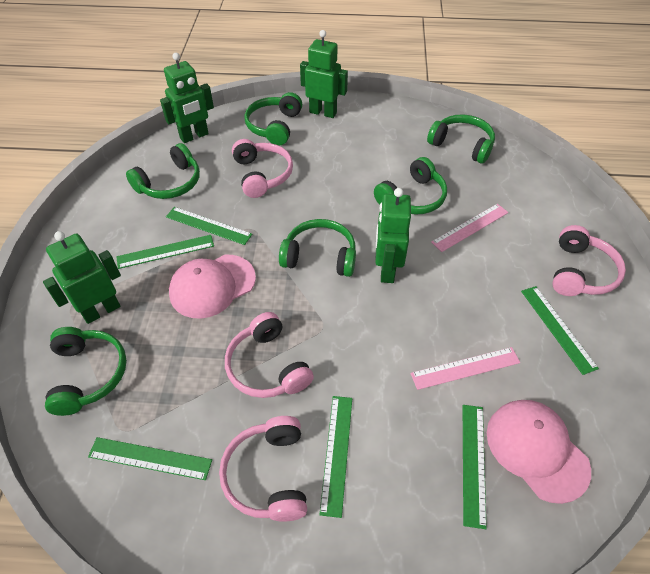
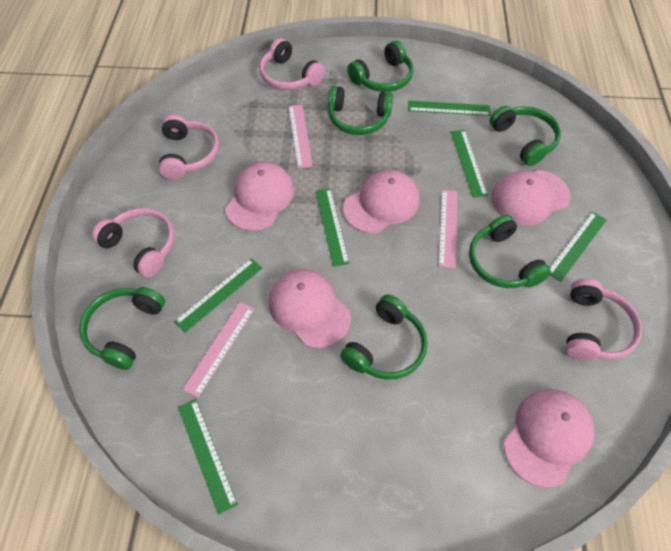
green robot: [43,231,121,324] [160,53,214,143] [300,30,348,118] [375,188,411,283] = 4 -> none = 0
pink cap: [169,255,256,319] [487,400,591,504] = 2 -> [225,162,294,231] [269,269,351,348] [343,170,419,233] [491,170,571,225] [503,389,595,488] = 5
pink ruler: [410,347,520,390] [431,204,509,252] = 2 -> [183,302,255,398] [288,105,313,168] [439,190,458,268] = 3

